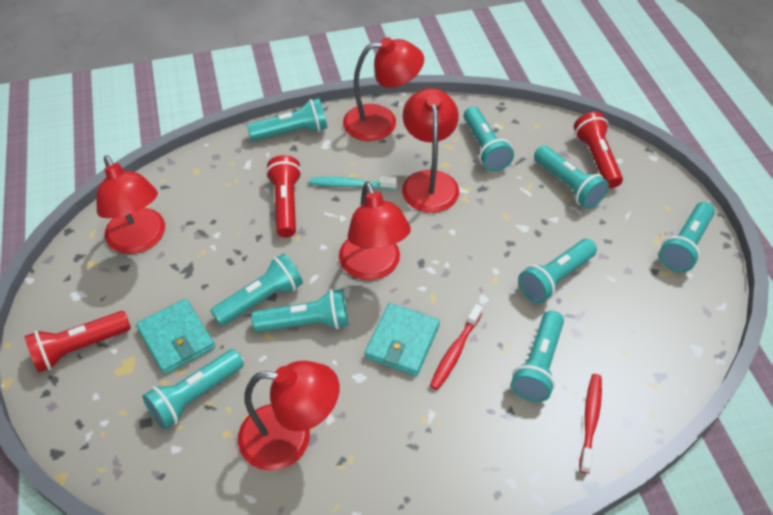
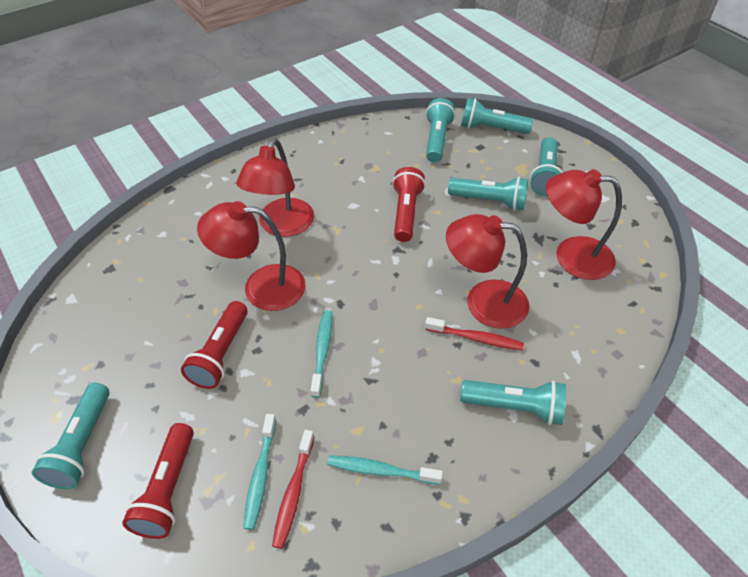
red lamp: [96,155,165,254] [238,361,339,471] [339,181,411,280] [343,37,424,141] [402,88,459,213] = 5 -> [197,201,305,311] [236,138,314,237] [446,214,529,329] [546,169,622,280] = 4
turquoise flashlight: [143,349,244,429] [210,253,303,326] [247,98,327,141] [251,289,348,332] [464,106,514,172] [511,311,564,402] [518,239,597,304] [534,145,609,209] [659,202,715,272] = 9 -> [32,383,110,489] [426,98,455,162] [448,177,528,211] [460,380,566,425] [461,98,533,134] [530,137,563,196] = 6
turquoise toothbrush: [309,177,397,190] = 1 -> [243,414,277,530] [310,311,332,398] [327,455,443,485] = 3
turquoise wallet: [136,299,215,374] [365,303,440,376] = 2 -> none = 0

